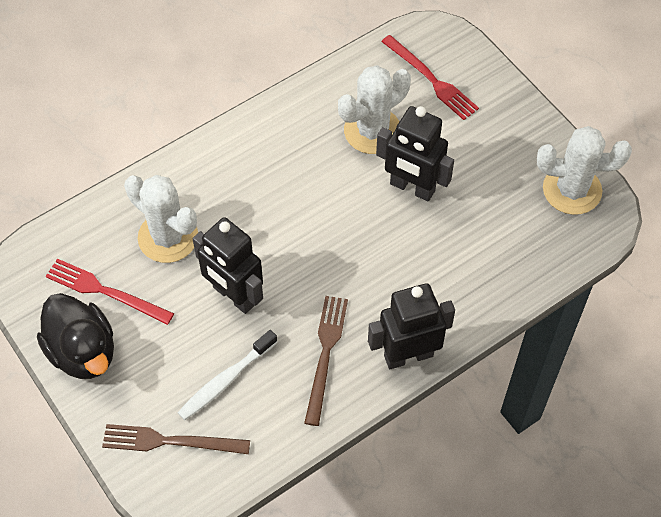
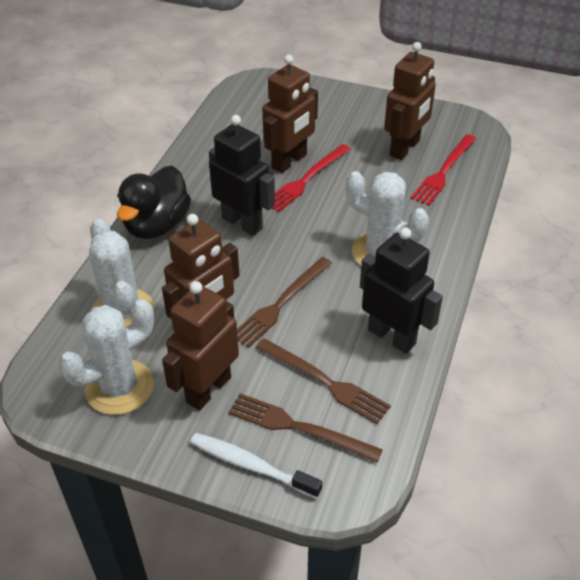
black robot: [193,217,263,314] [368,283,455,369] [376,106,454,201] = 3 -> [209,115,275,236] [360,227,443,354] = 2
brown fork: [102,424,250,454] [304,296,348,426] = 2 -> [228,393,383,462] [237,257,332,348] [256,338,391,424] = 3
brown robot: none = 0 -> [162,214,239,320] [162,281,239,410] [262,55,318,173] [384,42,436,160] = 4

